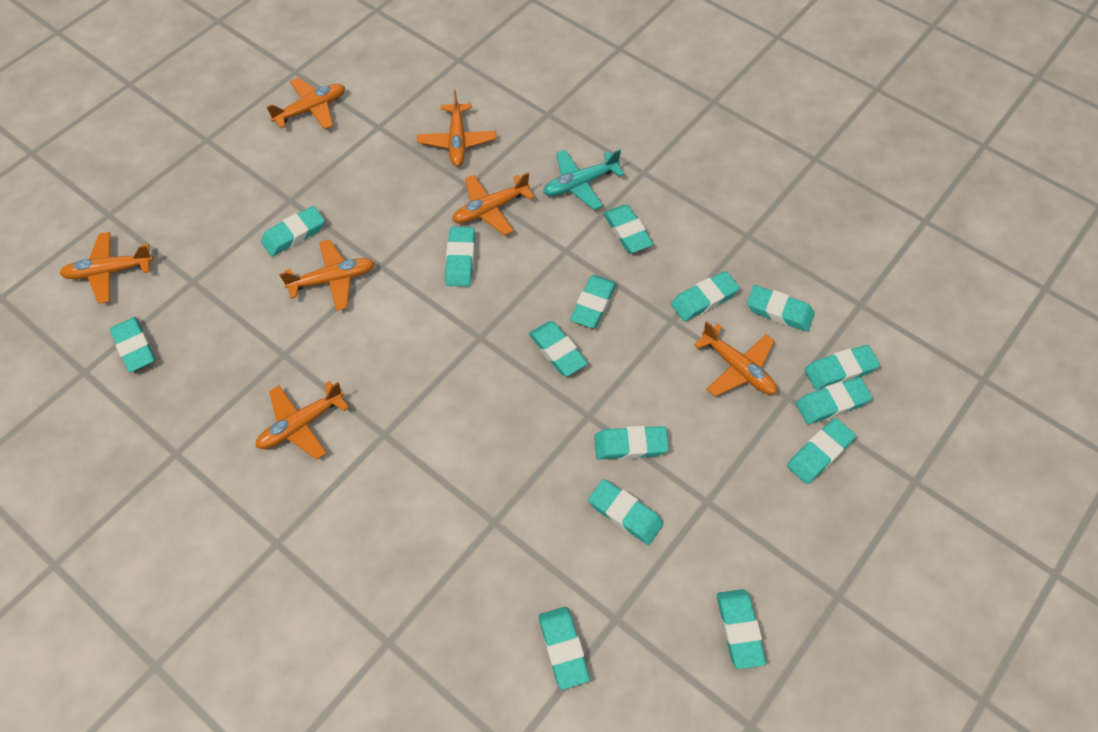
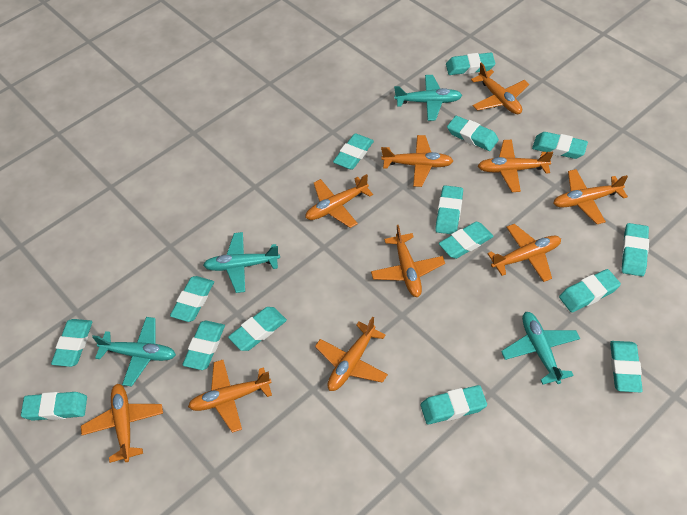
orange plane: [59,232,154,304] [256,381,349,460] [266,78,345,130] [279,239,375,311] [417,90,497,166] [452,173,534,236] [694,321,777,397] = 7 -> [81,384,163,463] [188,360,272,433] [305,174,373,228] [315,317,388,391] [371,225,445,297] [381,135,453,187] [471,63,529,114] [478,140,553,192] [487,224,561,282] [553,169,628,224] = 10
turquoise plane: [543,150,624,210] = 1 -> [92,317,176,386] [203,232,280,293] [394,75,462,121] [501,312,580,385] = 4

